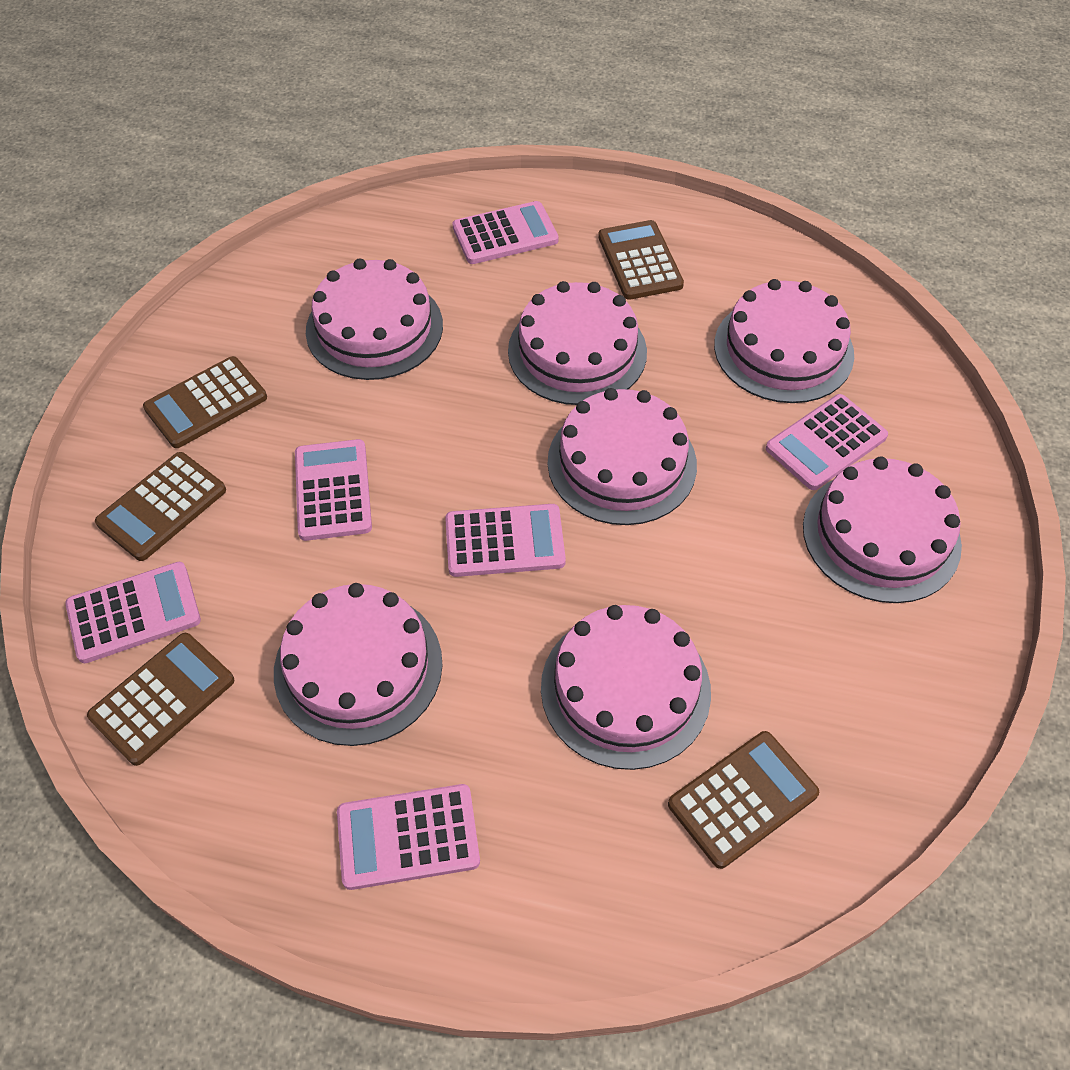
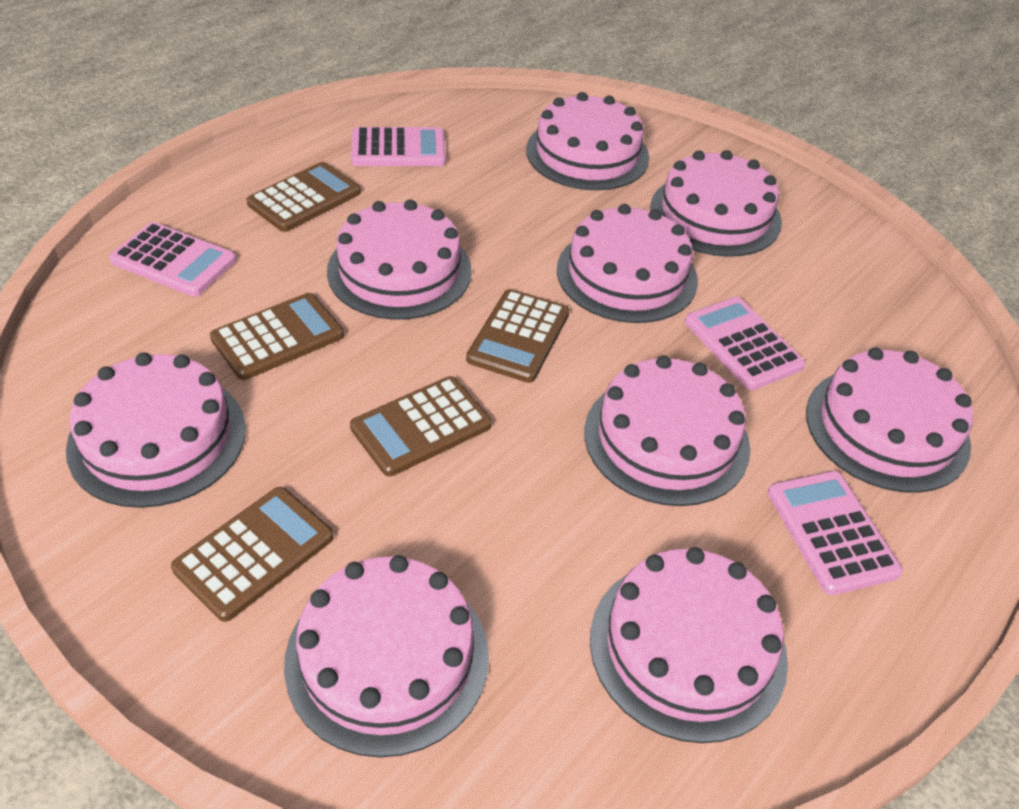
pink cake: [274,583,443,746] [306,258,443,380] [508,281,647,405] [541,605,711,770] [548,388,697,525] [714,279,854,403] [803,456,962,603] = 7 -> [66,352,246,508] [284,555,489,757] [327,200,472,320] [526,92,649,190] [557,204,698,323] [584,355,750,506] [590,547,788,743] [650,150,782,257] [806,347,973,493] = 9
pink calculator: [65,562,201,663] [295,439,372,541] [337,784,480,890] [445,504,566,577] [452,201,559,264] [766,394,888,490] = 6 -> [109,222,236,296] [351,127,446,166] [685,297,805,390] [767,471,903,595] = 4

